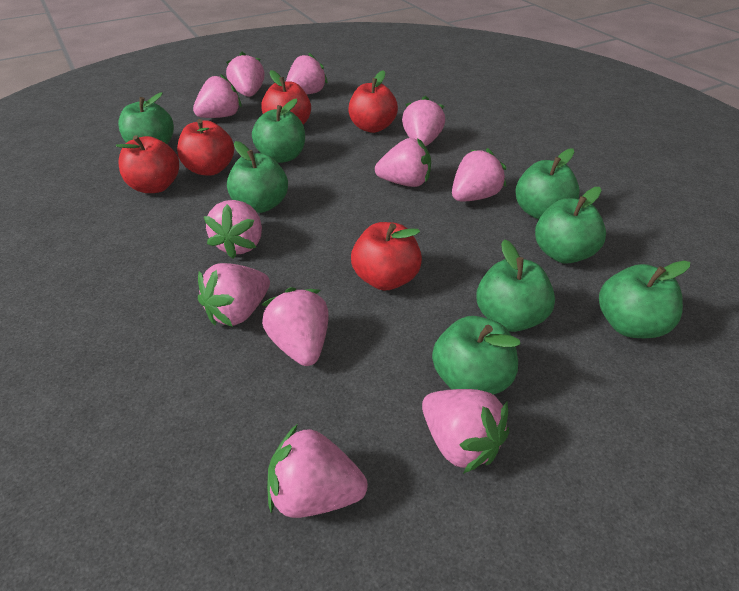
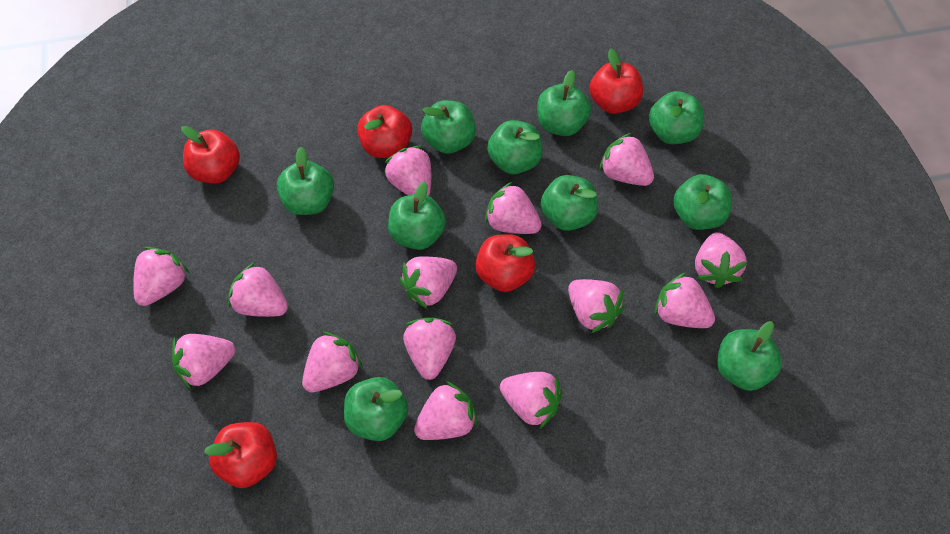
green apple: [118,92,174,144] [227,141,288,213] [252,99,305,163] [432,316,520,395] [476,239,555,332] [515,148,580,219] [535,187,606,264] [599,261,690,338] = 8 -> [277,147,334,215] [344,377,408,441] [388,181,446,250] [421,100,476,154] [487,120,543,174] [537,70,591,136] [541,175,598,231] [649,91,704,144] [673,174,732,230] [717,321,782,391] = 10
pink strawberry: [193,74,242,118] [198,263,270,327] [203,200,262,259] [226,52,265,97] [261,287,329,366] [267,424,368,518] [286,53,328,95] [375,138,431,187] [402,96,445,147] [422,389,509,474] [452,148,506,201] = 11 -> [133,247,190,306] [172,334,235,389] [228,263,288,317] [302,331,363,393] [384,146,431,196] [400,256,457,309] [403,317,456,380] [414,381,478,440] [485,182,542,234] [500,372,562,429] [568,279,625,333] [599,133,654,186] [654,272,715,328] [695,232,747,288] = 14

